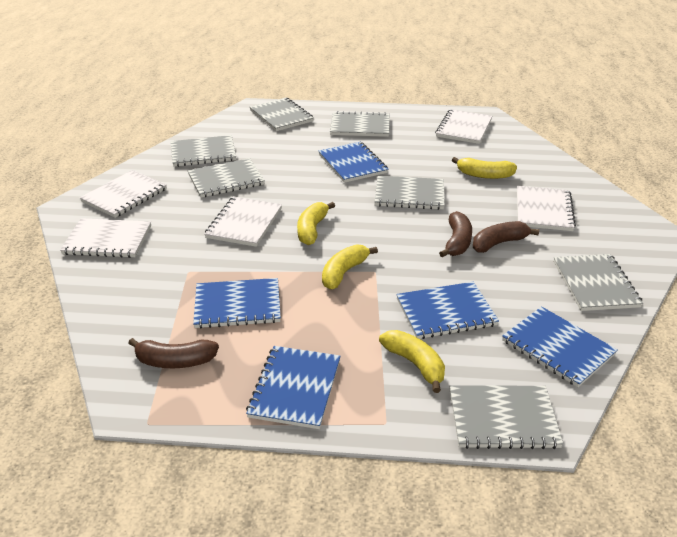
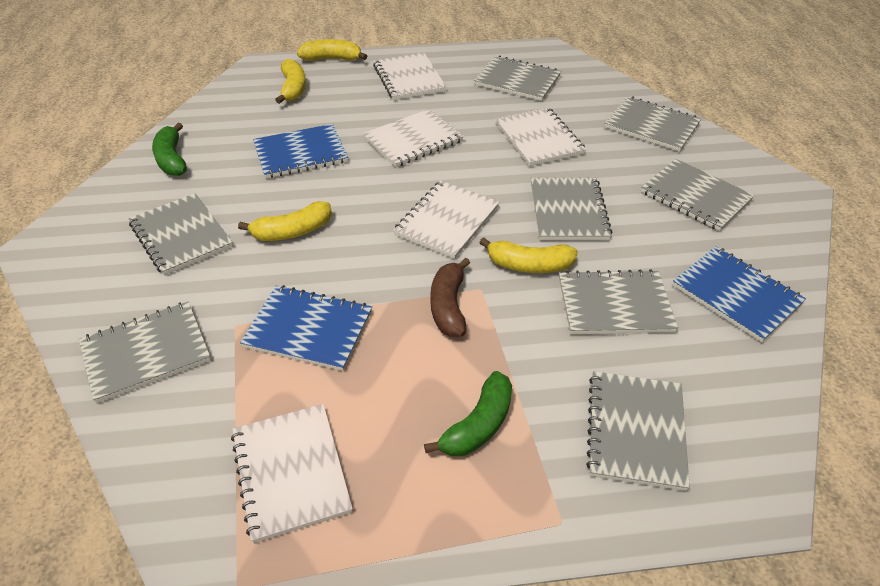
blue notebook: [193,278,281,328] [246,346,341,429] [318,142,388,183] [396,282,499,339] [502,306,618,387] = 5 -> [240,285,372,371] [253,124,348,178] [673,246,806,342] = 3
brown banana: [128,338,219,368] [439,211,472,258] [473,221,539,253] = 3 -> [430,258,470,337] = 1
green banana: none = 0 -> [152,123,187,176] [424,371,512,456] = 2
grey notebook: [171,135,236,167] [188,158,265,198] [250,97,314,131] [330,111,390,137] [375,176,445,210] [450,385,563,449] [554,254,643,311] = 7 -> [79,302,211,403] [128,193,233,276] [474,55,561,101] [531,178,613,240] [559,269,678,334] [586,371,690,491] [605,96,701,152] [641,159,754,231] = 8

